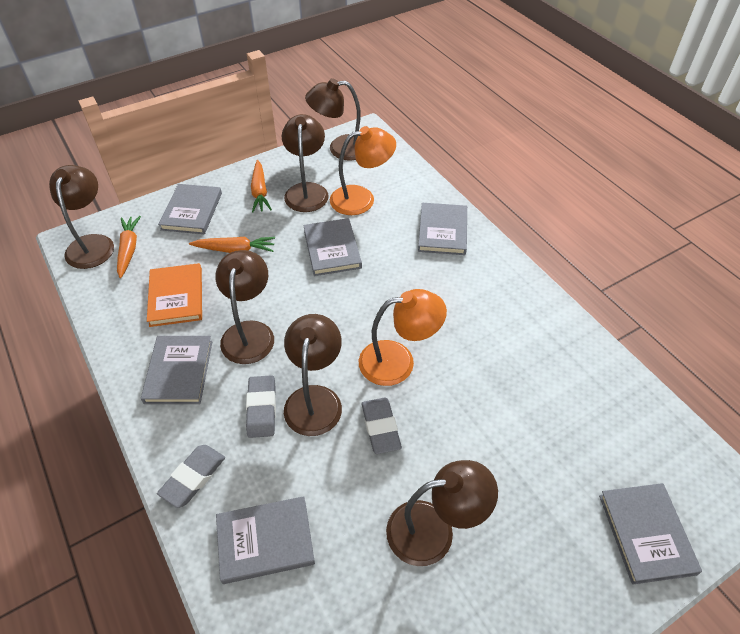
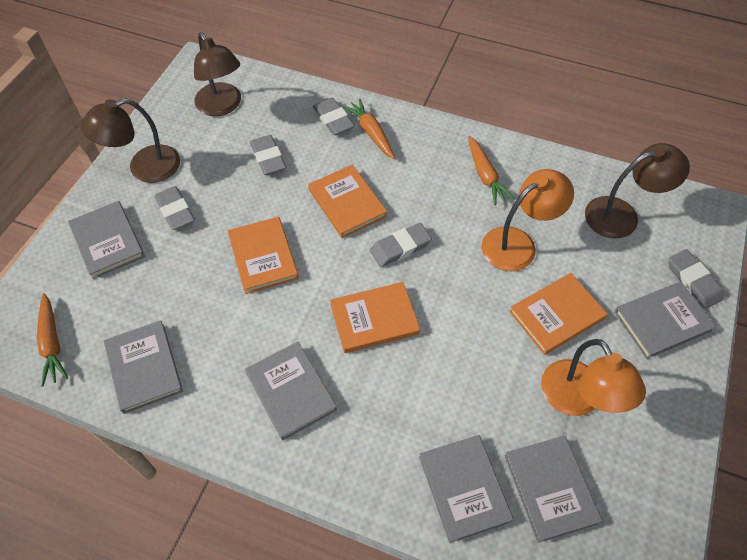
brown lamp: [49,165,114,269] [215,250,274,364] [282,114,329,212] [284,314,342,436] [305,78,361,160] [386,460,498,566] = 6 -> [80,98,180,183] [194,32,241,116] [585,143,690,239] = 3
grey eraser: [157,445,225,508] [246,375,276,438] [361,398,402,454] = 3 -> [154,186,195,230] [250,135,286,175] [313,97,355,135] [370,223,432,267] [668,249,724,309] = 5
orange book: [147,263,202,327] = 1 -> [228,217,299,294] [308,165,387,238] [330,282,420,353] [509,273,607,355] = 4

